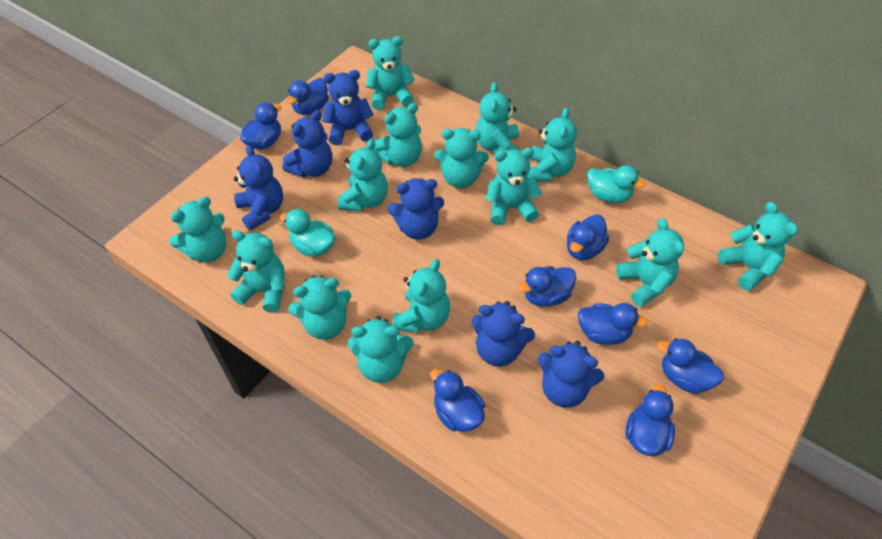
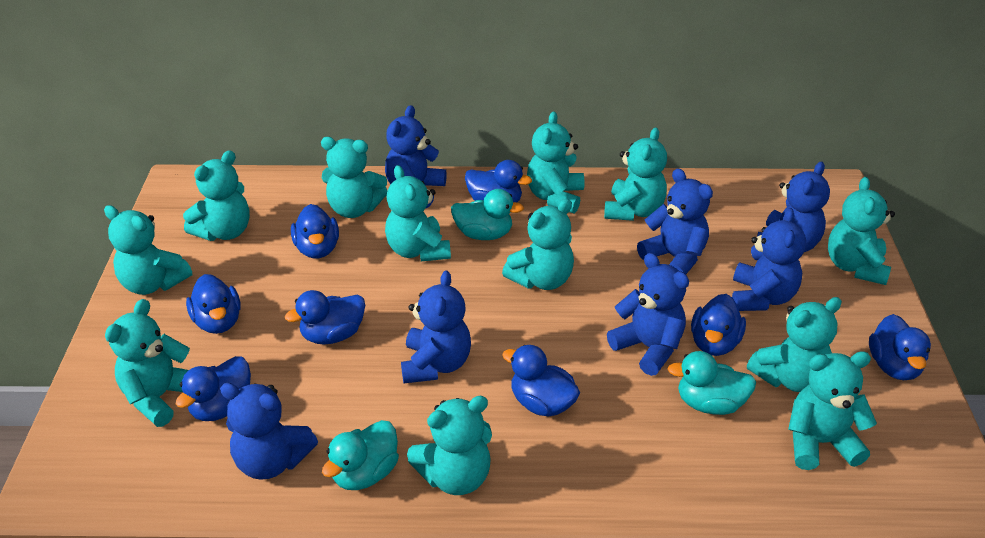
blue teddy bear: [234,145,283,231] [283,110,332,177] [322,70,374,145] [387,178,444,240] [472,301,535,367] [537,341,604,408] = 6 -> [220,383,318,480] [385,105,447,208] [401,270,471,383] [607,253,689,376] [637,168,713,274] [732,208,806,311] [757,162,830,252] = 7
turquoise duck: [280,209,335,257] [587,166,646,203] = 2 -> [322,420,399,490] [451,189,524,240] [668,351,756,415] = 3
turquoise teddy bear: [169,197,226,262] [227,230,285,313] [289,275,351,340] [338,139,388,211] [348,316,414,383] [366,36,415,110] [374,103,422,167] [392,259,450,333] [435,128,489,188] [475,82,519,156] [486,148,542,225] [527,108,577,182] [616,218,684,307] [718,202,798,291] = 14 -> [104,205,192,295] [105,299,190,427] [183,150,250,241] [321,137,387,218] [385,165,451,262] [407,396,492,495] [502,199,574,290] [527,111,584,213] [604,127,667,221] [747,297,842,392] [788,351,877,470] [828,177,895,285] = 12

